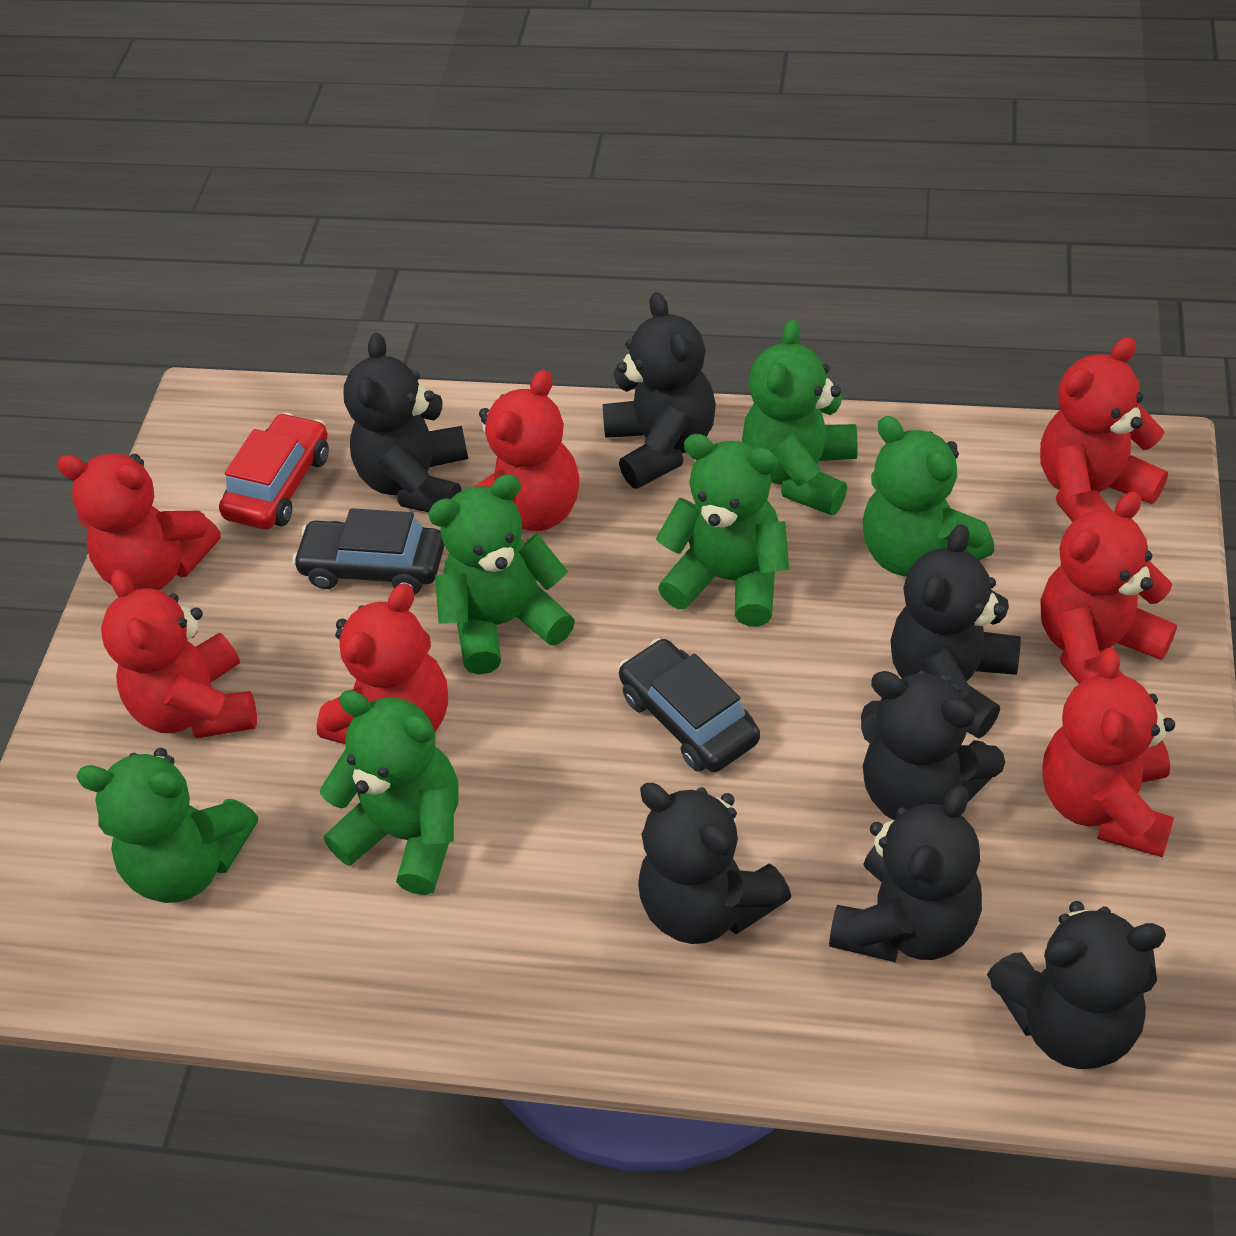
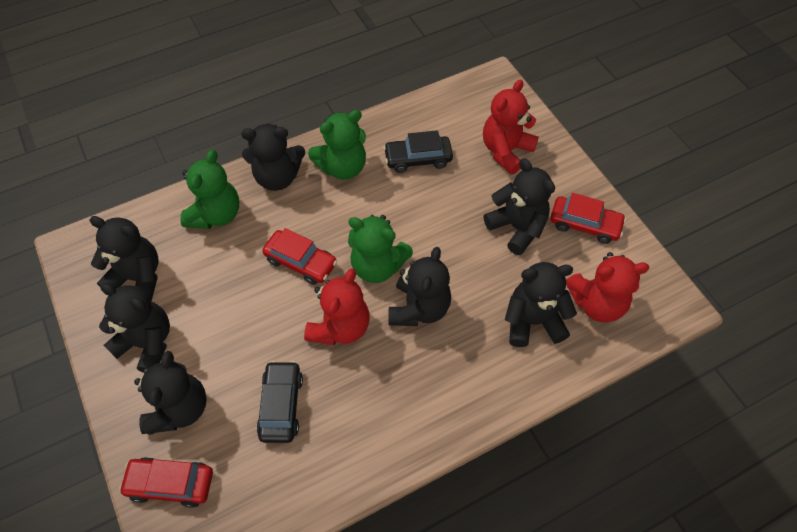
green teddy bear: [76,748,258,903] [320,690,459,895] [428,474,575,675] [656,434,789,626] [742,319,857,516] [863,416,994,576] = 6 -> [180,150,239,229] [308,110,366,180] [348,215,413,283] = 3
red car: [219,413,329,529] = 1 -> [119,457,213,508] [262,228,337,285] [550,193,626,244] = 3
red teddy bear: [57,454,221,590] [101,569,257,738] [316,584,448,744] [473,370,579,531] [1040,337,1168,522] [1040,491,1177,684] [1042,648,1175,857] = 7 -> [304,268,370,345] [483,79,539,174] [566,252,649,322] = 3

